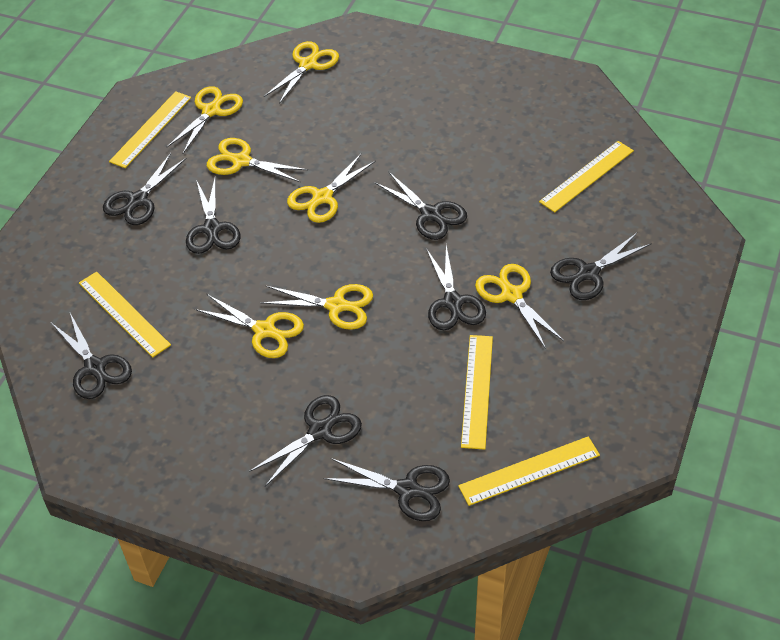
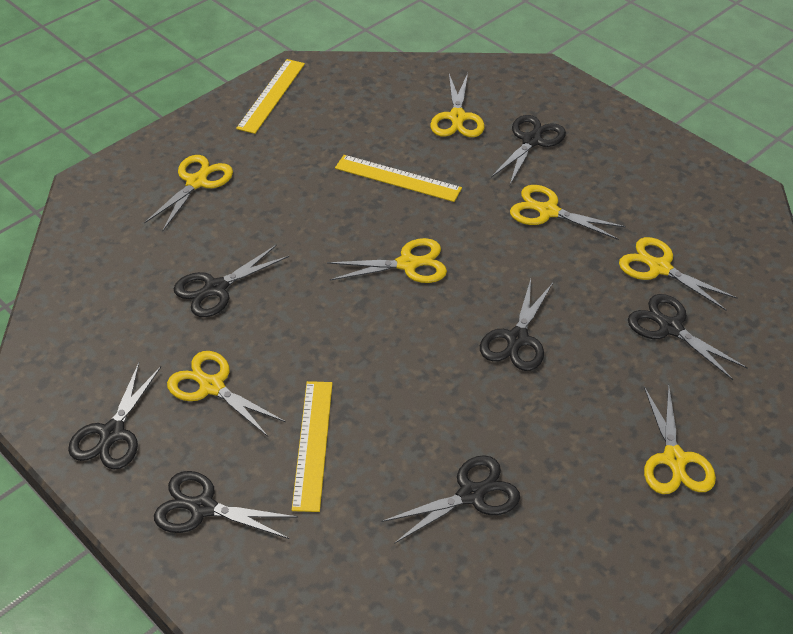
black scissors: [51,313,132,399] [103,153,187,225] [186,178,241,254] [249,395,362,487] [323,458,450,521] [374,171,467,240] [426,245,486,330] [550,233,652,300] = 8 -> [68,363,161,469] [154,471,298,539] [174,245,289,317] [381,455,520,544] [480,279,553,371] [491,115,566,185] [628,294,748,380] = 7
yellow ruler: [79,272,171,357] [109,91,191,168] [458,436,600,506] [461,335,493,450] [539,141,634,212] = 5 -> [236,59,305,134] [292,381,332,512] [335,155,462,202] = 3

